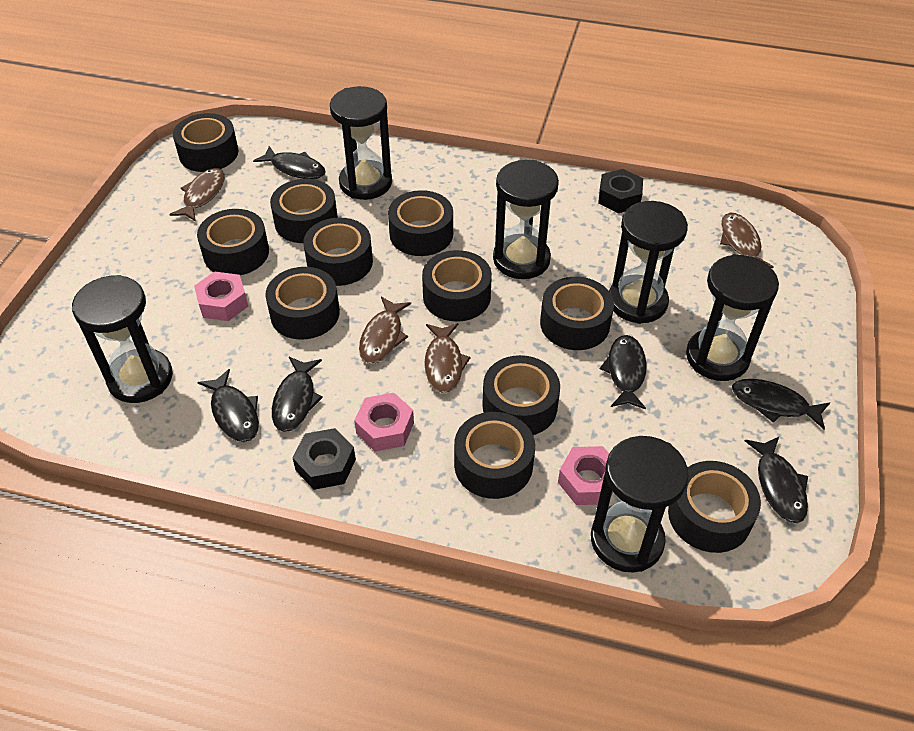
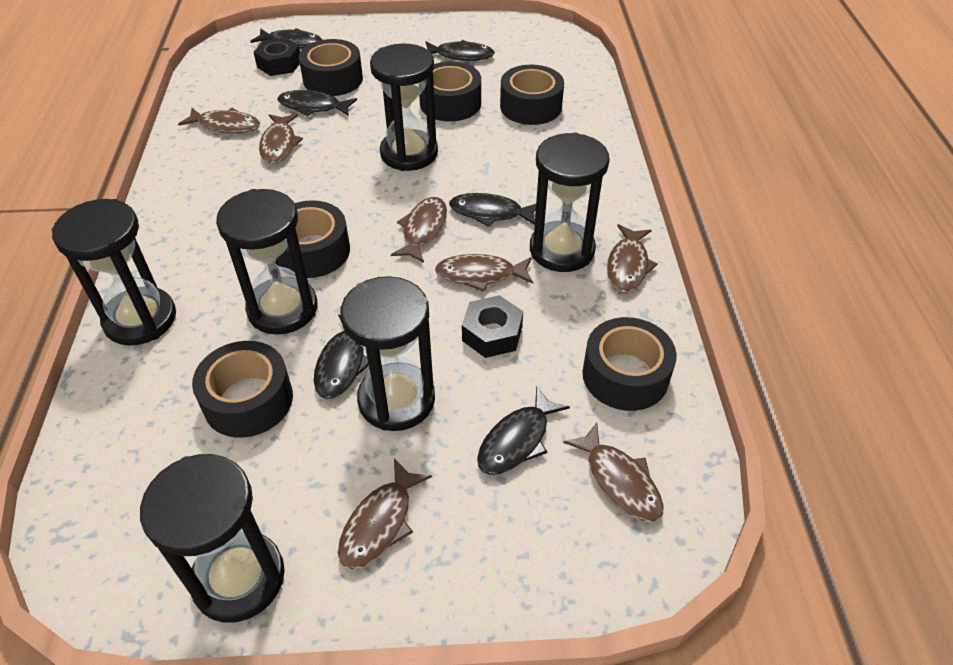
black tape: [173,113,239,172] [197,209,269,275] [265,267,340,340] [270,179,338,243] [303,218,373,286] [388,190,453,256] [422,250,492,322] [454,412,535,499] [482,355,560,435] [540,277,614,350] [668,461,761,553] = 11 -> [192,341,293,438] [277,200,350,278] [299,39,363,96] [419,62,481,121] [500,65,564,125] [582,317,677,411] = 6
brown fish: [169,168,225,222] [359,297,411,364] [424,323,471,394] [720,213,774,268] = 4 -> [178,108,260,133] [259,114,303,164] [338,459,432,570] [391,197,447,263] [435,254,533,292] [563,423,664,523] [607,224,658,292] = 7
pink nut: [194,271,248,321] [354,393,414,451] [558,446,613,505] = 3 -> none = 0

